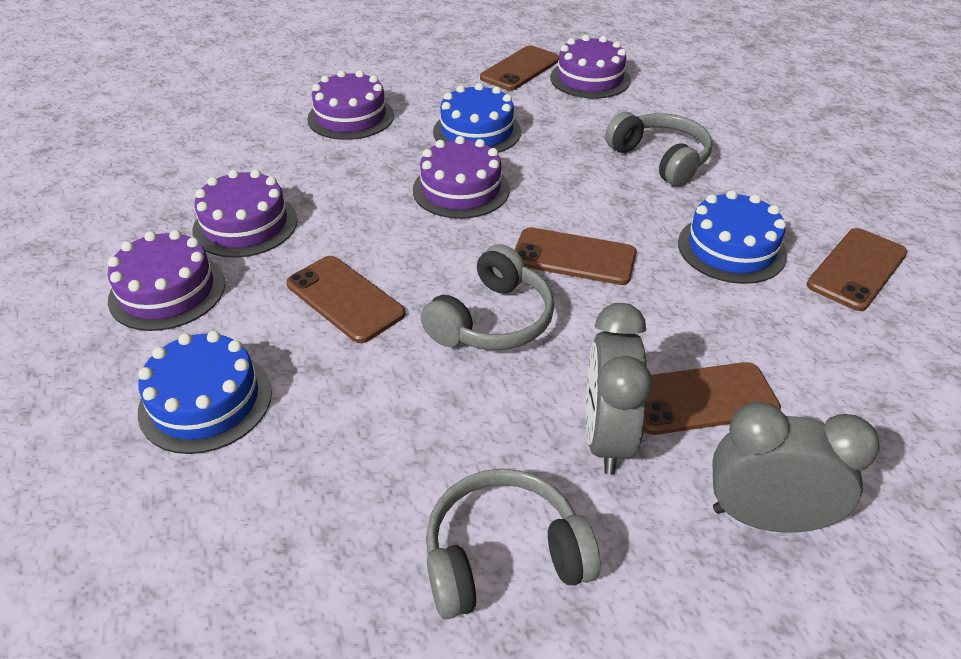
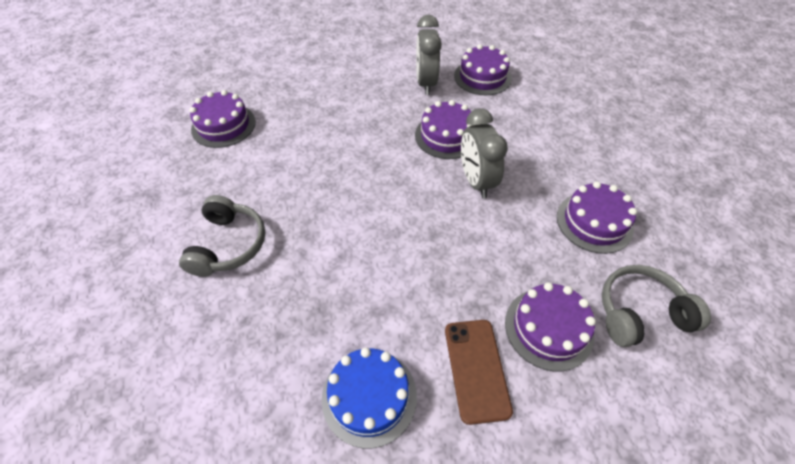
blue cake: [138,331,272,454] [433,83,521,153] [678,190,787,284] = 3 -> [322,347,417,448] = 1
brown phone: [286,256,405,343] [480,45,559,91] [514,227,637,285] [644,362,781,435] [807,228,908,311] = 5 -> [445,320,513,425] = 1
grey headphones: [421,244,554,350] [426,469,601,619] [605,112,713,186] = 3 -> [179,195,266,277] [602,265,711,347] = 2

